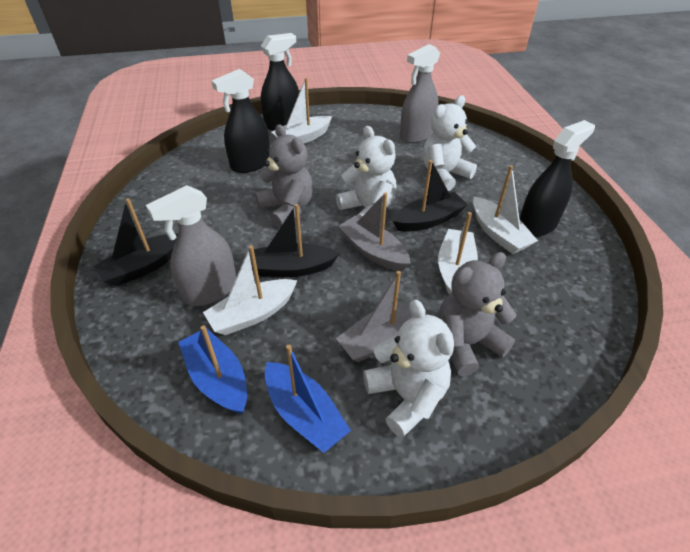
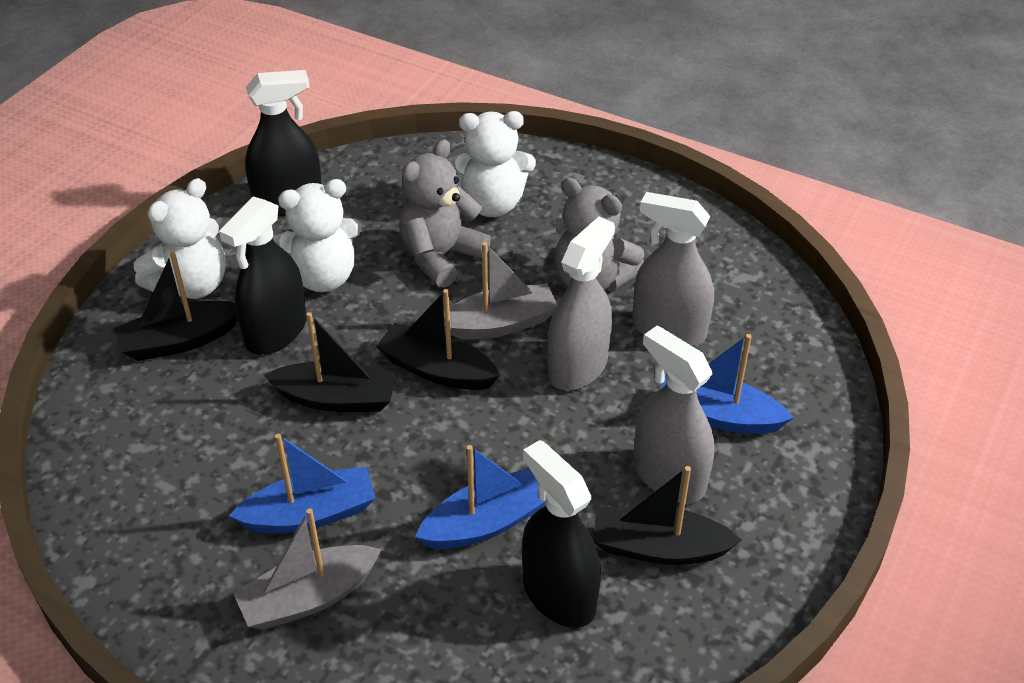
black boat: [93,198,178,286] [250,204,340,277] [393,160,468,232] = 3 -> [114,252,238,361] [264,312,397,412] [376,289,500,390] [593,466,742,565] = 4
blue boat: [178,325,247,414] [265,345,351,453] = 2 -> [229,434,375,533] [415,445,545,549] [660,334,794,434] = 3
grey spray bottle: [146,185,236,306] [400,44,440,143] = 2 -> [548,217,615,391] [632,192,714,346] [634,325,714,503] = 3
white boat: [203,245,297,335] [272,78,332,143] [438,212,478,294] [473,165,538,254] = 4 -> none = 0

